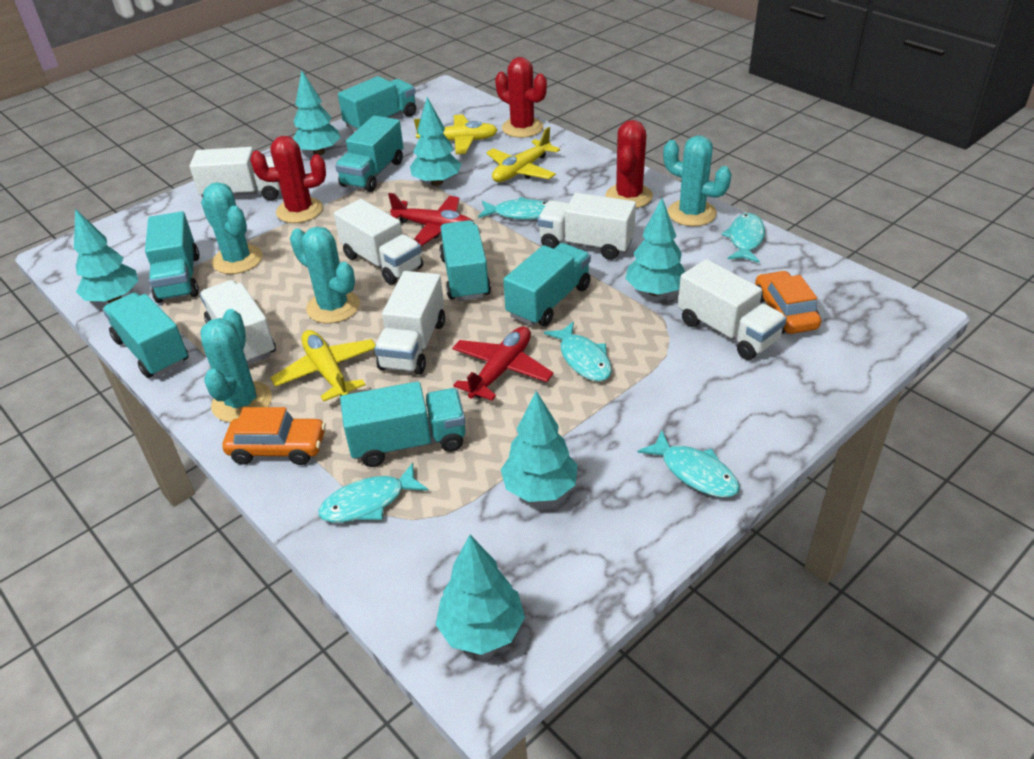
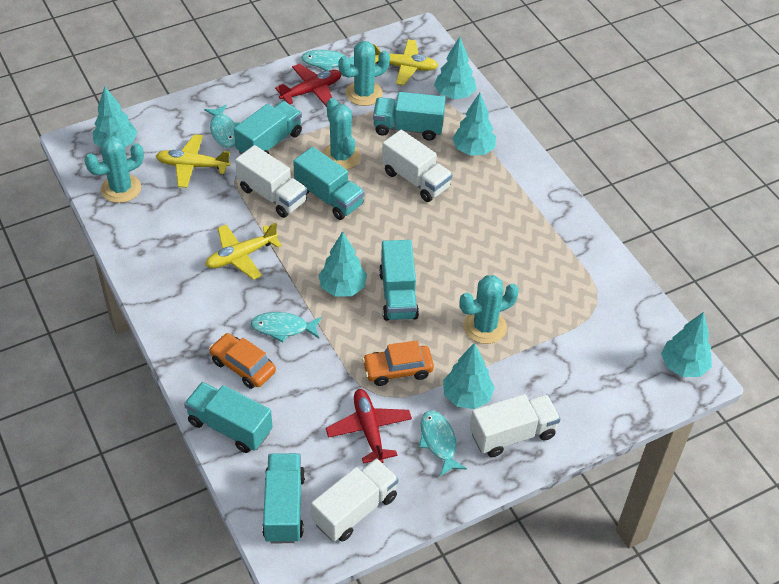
red cactus: [250,136,326,223] [495,57,547,138] [606,120,653,208] = 3 -> none = 0
turquoise fish: [318,463,428,523] [478,197,547,220] [544,321,612,381] [637,430,740,497] [721,213,765,263] = 5 -> [204,104,240,148] [251,312,322,343] [301,50,354,71] [419,411,467,476] = 4
turquoise truck: [102,293,189,378] [145,211,199,303] [335,115,403,192] [338,76,416,131] [340,381,466,467] [439,220,491,301] [503,243,591,326] = 7 -> [184,382,273,453] [234,101,302,154] [262,453,305,543] [293,147,365,220] [373,92,446,141] [379,240,419,321] = 6
white truck: [189,147,280,201] [200,280,276,365] [334,199,423,285] [374,271,445,375] [538,193,636,260] [678,259,787,360] = 6 -> [235,145,307,218] [311,458,398,542] [382,130,452,202] [470,394,561,457] = 4

